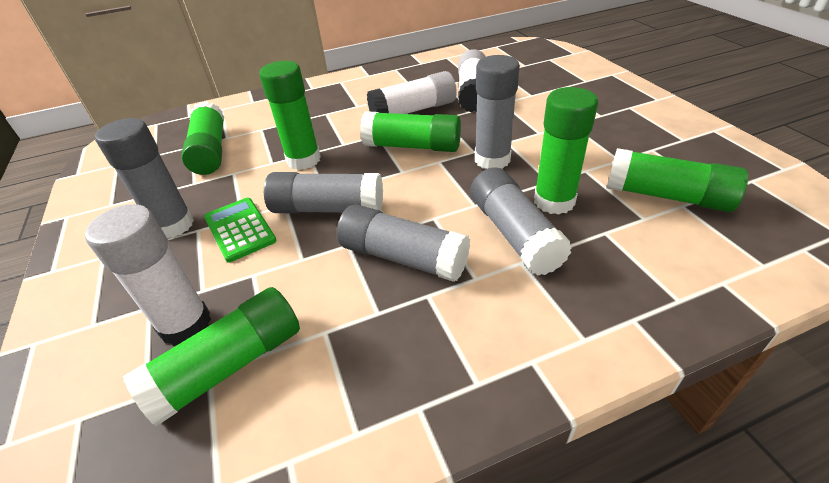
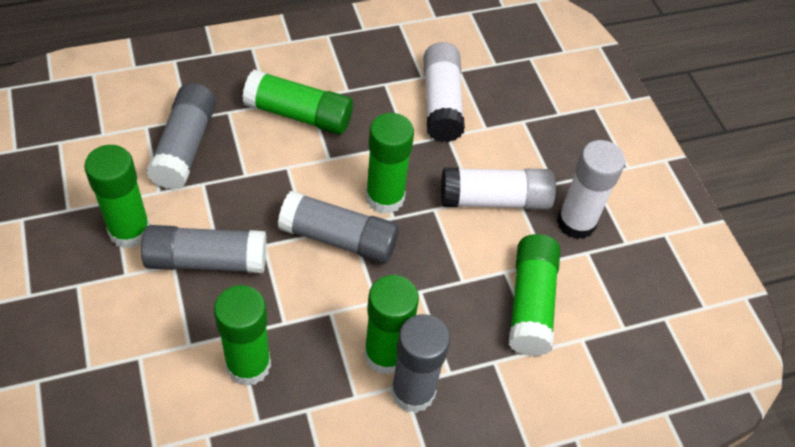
green calculator: [204,198,277,263] = 1 -> none = 0
grey glue stick: [95,118,194,238] [264,172,383,214] [337,204,470,282] [471,167,572,276] [475,55,520,169] = 5 -> [141,225,267,273] [146,83,216,190] [278,191,399,264] [391,314,450,413] = 4

